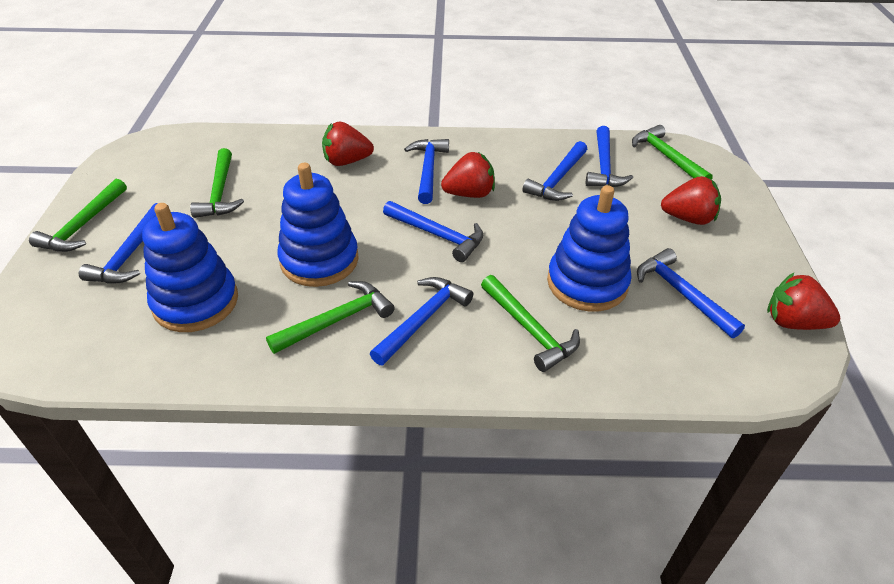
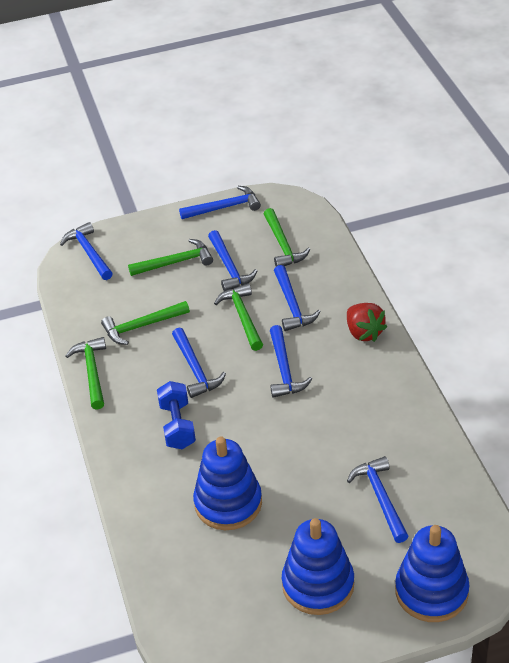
blue dumbbell: none = 0 -> [157,381,196,449] = 1
red strawberry: [322,122,374,166] [441,152,495,198] [661,176,721,225] [767,273,840,330] = 4 -> [347,303,387,342] = 1

